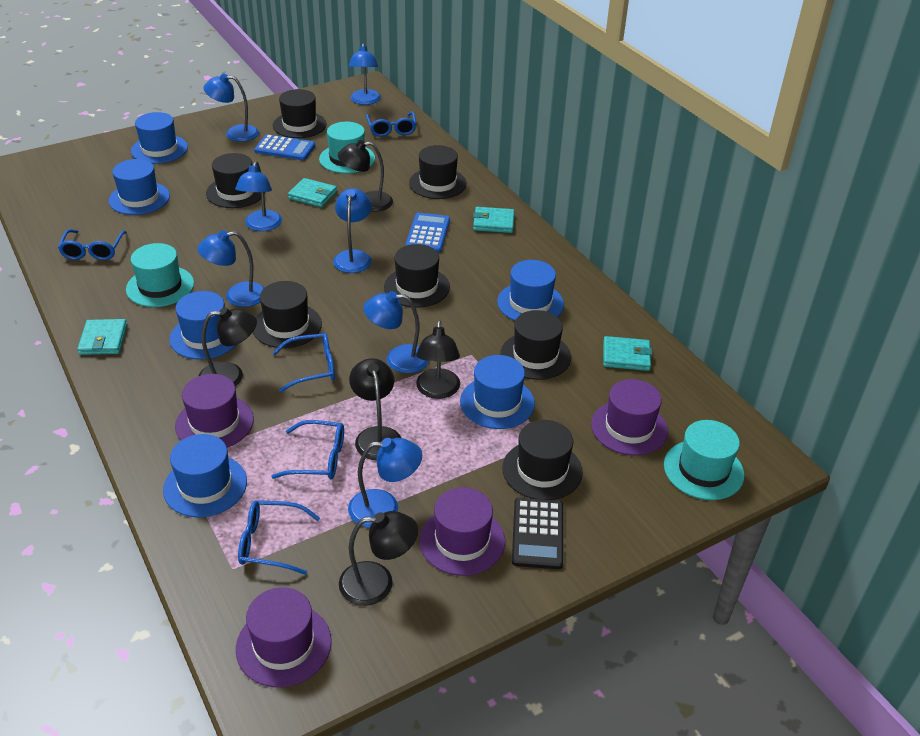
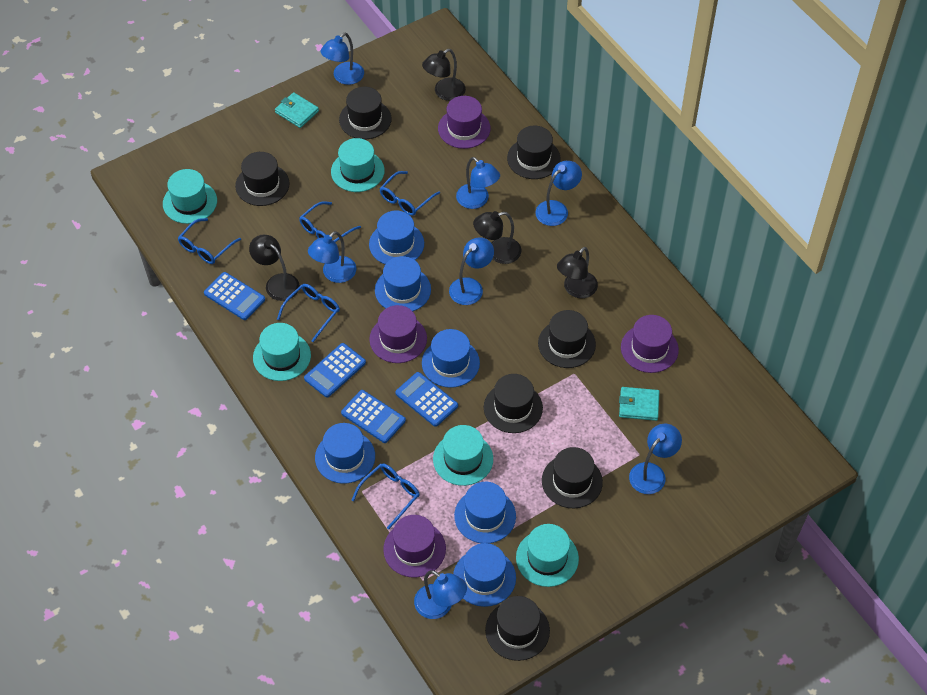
black calculator: [512,498,563,569] = 1 -> none = 0
black lamp: [199,307,257,387] [338,140,393,211] [339,511,418,606] [349,358,401,460] [416,320,460,399] = 5 -> [249,235,300,301] [422,49,466,101] [473,211,521,264] [557,247,598,298] = 4
blue calculator: [254,134,315,160] [405,213,450,253] = 2 -> [204,272,265,320] [304,343,366,398] [341,390,406,443] [395,372,458,427] = 4
turquoise hat: [126,243,194,307] [319,122,375,173] [664,420,744,500] = 3 -> [163,169,217,224] [253,323,311,381] [331,138,385,192] [433,425,493,486] [516,524,579,587] = 5
turquoise wallet: [77,319,127,355] [288,178,337,207] [473,207,514,233] [603,336,652,371] = 4 -> [275,92,319,128] [619,387,660,421] = 2

